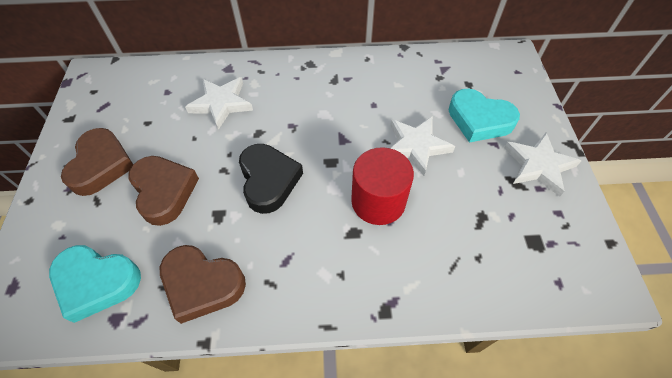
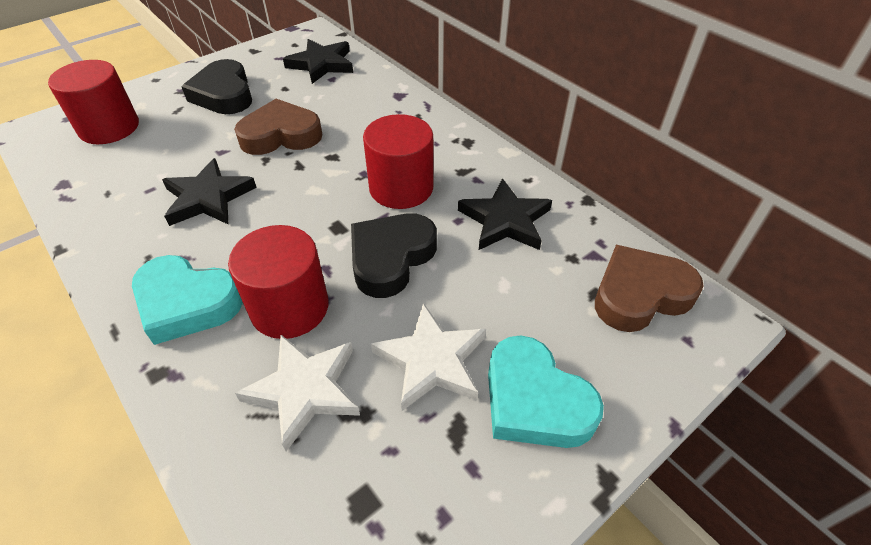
black heart: [239,144,303,214] = 1 -> [181,59,252,114] [351,213,437,298] = 2
black star: none = 0 -> [162,158,257,226] [283,39,353,84] [458,178,552,250] = 3
brown heart: [61,128,133,196] [128,156,199,226] [160,245,246,324] = 3 -> [234,99,322,155] [595,245,704,332] = 2
red cylinder: [351,147,414,225] = 1 -> [48,60,139,144] [228,225,329,339] [363,114,434,209] = 3
white star: [185,77,253,130] [390,116,455,176] [504,133,581,197] = 3 -> [235,335,360,451] [371,303,486,411] = 2

